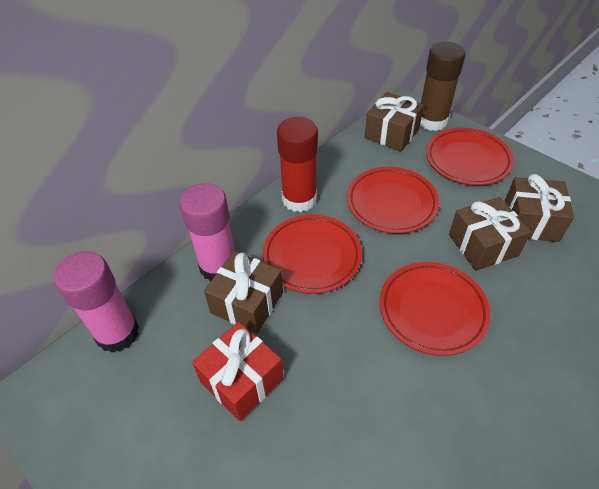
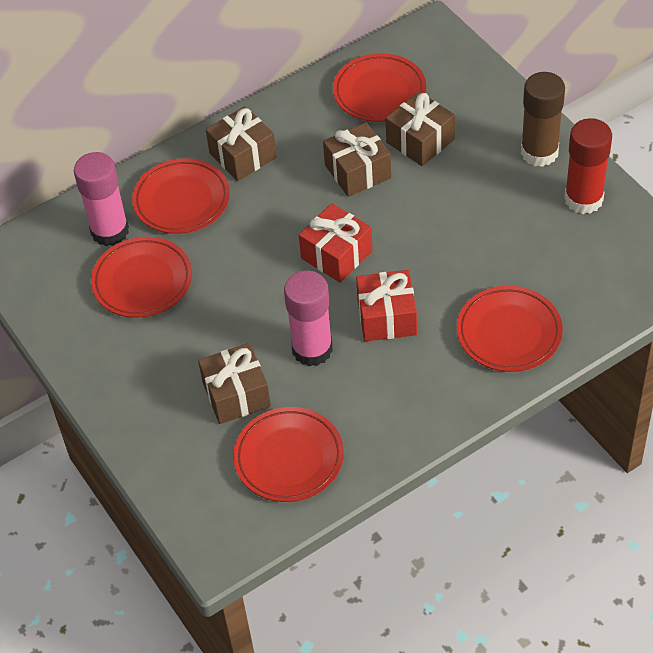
red gift: [192,322,283,421] = 1 -> [299,203,373,283] [356,270,417,342] = 2
red plate: [263,214,362,294] [347,167,439,233] [380,262,491,356] [426,128,514,185] = 4 -> [91,237,192,318] [132,158,230,234] [233,407,344,502] [333,53,426,122] [457,286,563,372] = 5

